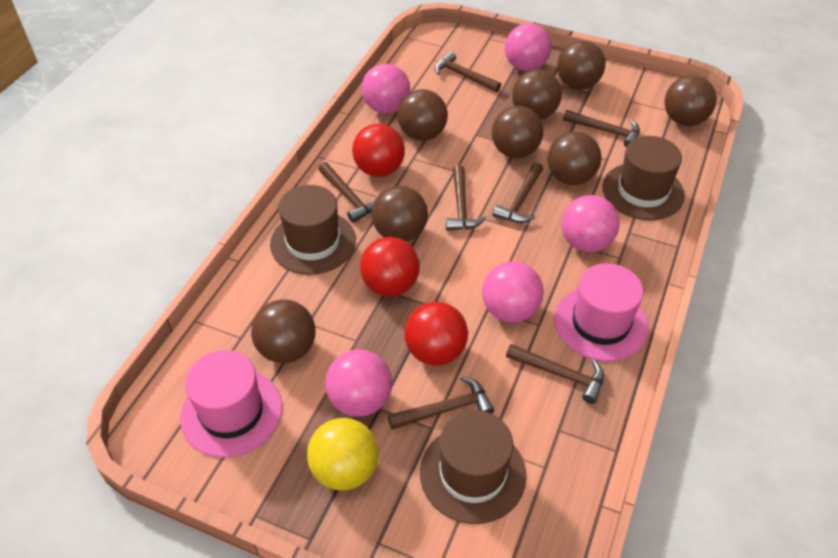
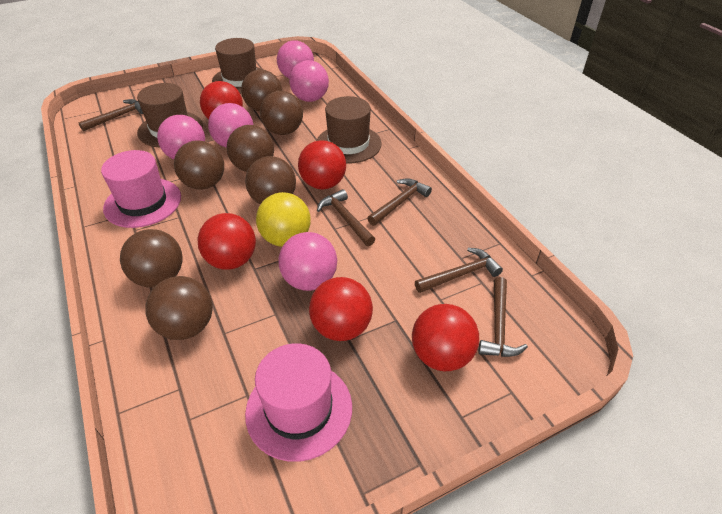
brown ball: [251,299,316,363] [372,186,428,241] [397,89,448,141] [492,106,543,158] [512,70,562,120] [547,131,602,185] [557,41,605,89] [664,75,717,126] = 8 -> [120,229,182,288] [145,276,213,340] [174,140,224,190] [227,125,274,172] [241,69,282,112] [245,156,296,204] [260,91,303,135] = 7
brown hammer: [318,162,378,223] [388,376,494,430] [435,51,501,92] [446,165,486,231] [493,162,543,223] [506,344,604,404] [563,110,640,147] = 7 -> [79,99,143,131] [317,189,375,246] [367,178,432,226] [415,248,503,293] [478,277,528,357] = 5
red ball: [352,124,405,177] [360,237,420,297] [404,302,468,366] = 3 -> [197,213,256,270] [200,81,243,119] [298,140,346,189] [309,277,373,341] [412,304,479,371] = 5

